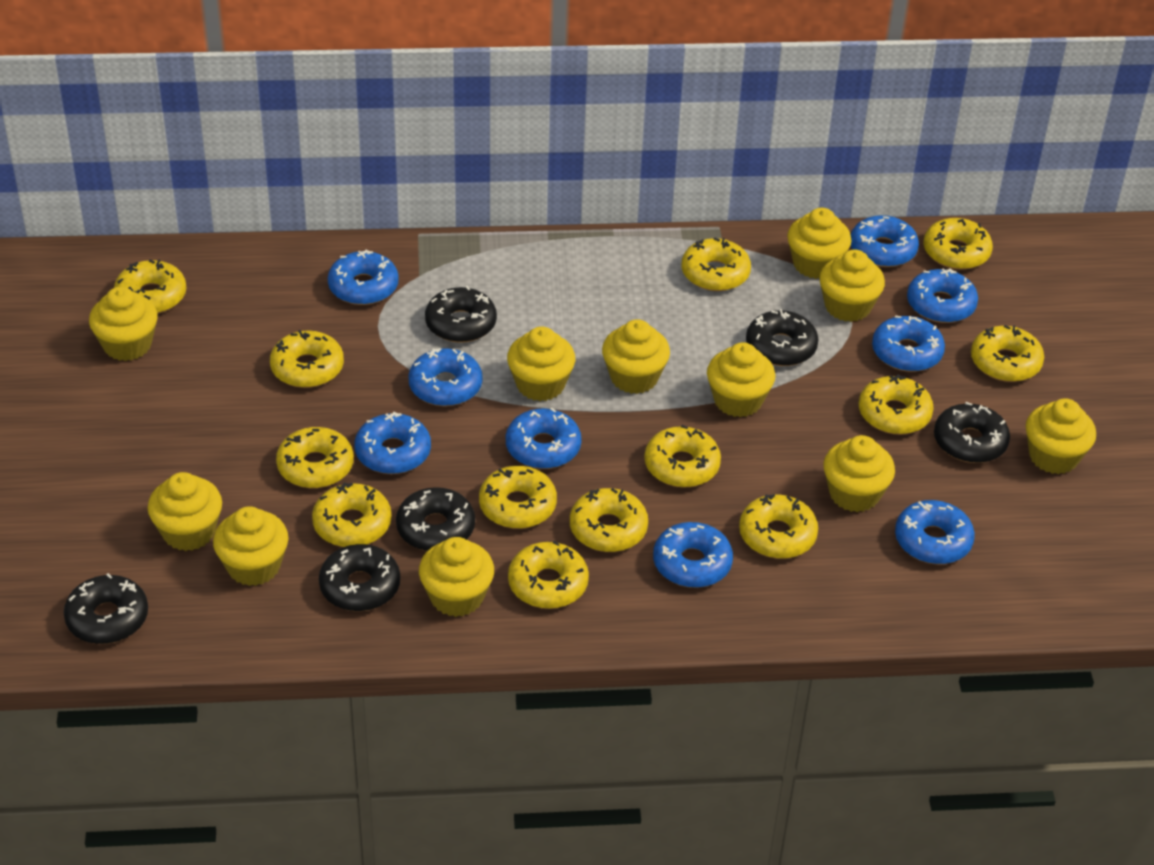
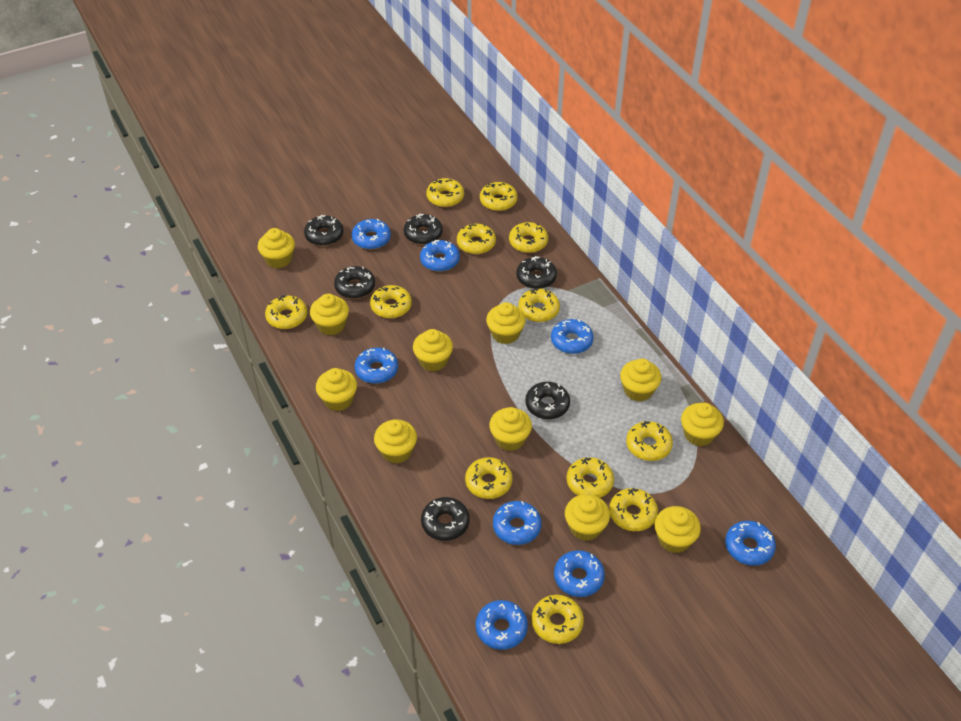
blue donut: [328,250,398,305] [354,411,431,474] [408,348,483,406] [506,408,582,469] [653,522,733,588] [851,215,919,267] [872,315,945,372] [895,500,975,564] [907,269,978,323] = 9 -> [352,219,391,249] [355,348,398,384] [420,240,460,272] [476,600,528,650] [493,501,542,545] [551,319,594,354] [554,550,605,597] [725,521,776,566] = 8
yellow donut: [114,260,186,314] [270,330,344,388] [276,427,354,488] [312,483,392,547] [479,466,557,529] [508,541,589,609] [570,488,648,552] [644,425,721,487] [682,238,751,291] [739,494,818,559] [859,375,934,434] [924,218,993,270] [971,325,1044,382] = 13 -> [265,295,307,329] [370,285,412,318] [426,178,464,207] [457,224,496,254] [465,457,513,499] [480,182,518,211] [509,222,548,253] [518,288,560,322] [532,595,584,644] [567,457,614,498] [609,488,658,531] [626,421,673,461] = 12

